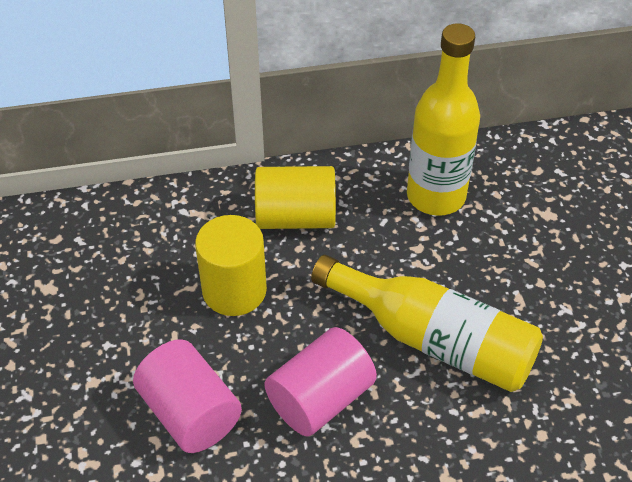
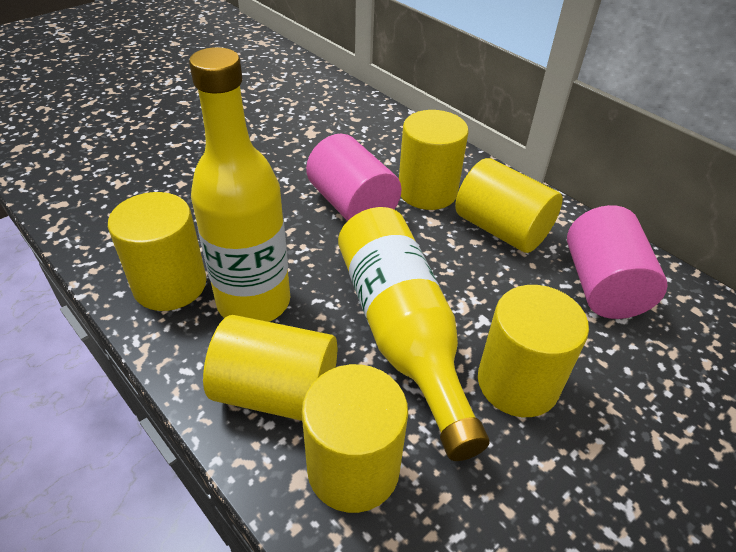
yellow cylinder: [195,215,267,316] [255,166,336,229] = 2 -> [108,192,206,311] [203,315,337,421] [302,364,408,513] [399,110,469,210] [455,158,563,253] [478,285,589,417] = 6

